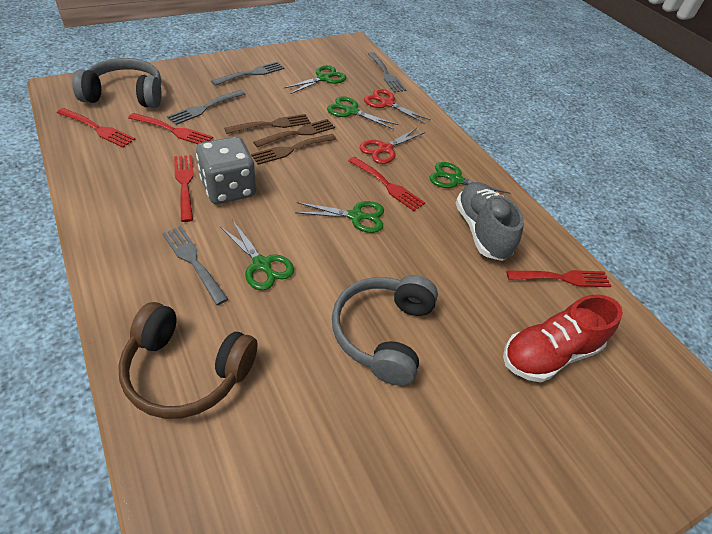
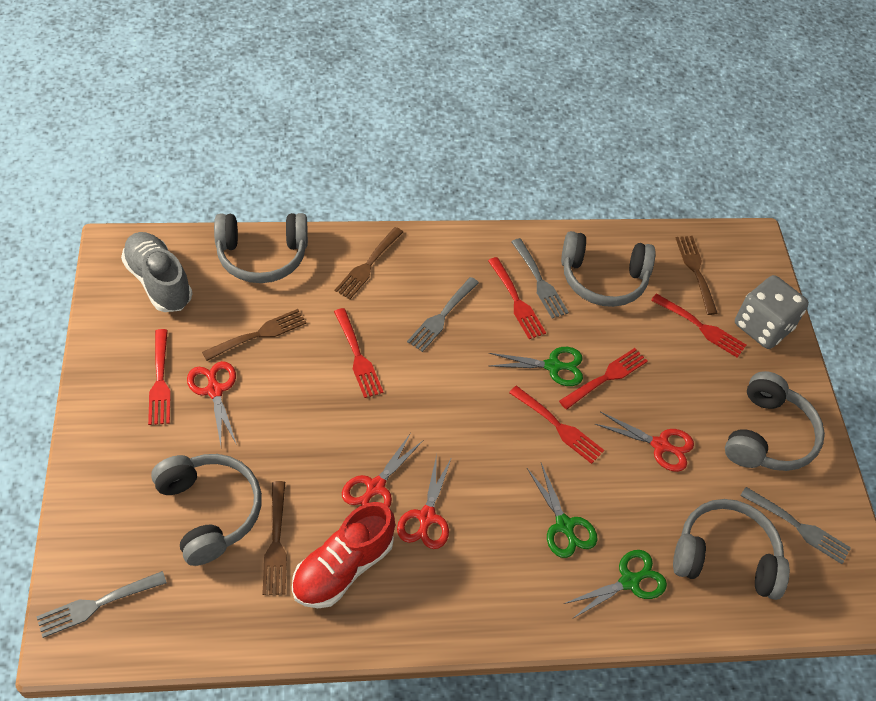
brown fork: [224,114,311,134] [251,134,336,165] [253,119,335,148] = 3 -> [202,309,307,361] [262,481,287,595] [335,227,403,299] [676,236,718,315] = 4
brown headphones: [118,302,257,419] = 1 -> none = 0
green scissors: [220,221,294,290] [284,65,346,94] [295,201,384,233] [327,96,398,130] [430,162,511,194] = 5 -> [489,347,583,386] [527,463,598,558] [564,550,667,619] = 3
grey headphones: [72,58,162,108] [332,275,438,386] = 2 -> [151,454,262,566] [214,213,308,283] [561,231,656,307] [673,499,790,600] [725,371,825,471] = 5
red fork: [57,108,136,148] [128,113,213,144] [174,155,194,222] [348,156,425,211] [506,270,611,287] = 5 -> [148,329,171,425] [334,308,383,398] [488,257,546,339] [509,386,604,464] [559,348,648,409] [651,293,746,358] = 6
red scissors: [360,128,425,164] [364,89,431,124] = 2 -> [187,361,237,445] [342,433,423,508] [397,454,452,549] [595,412,694,472] = 4

